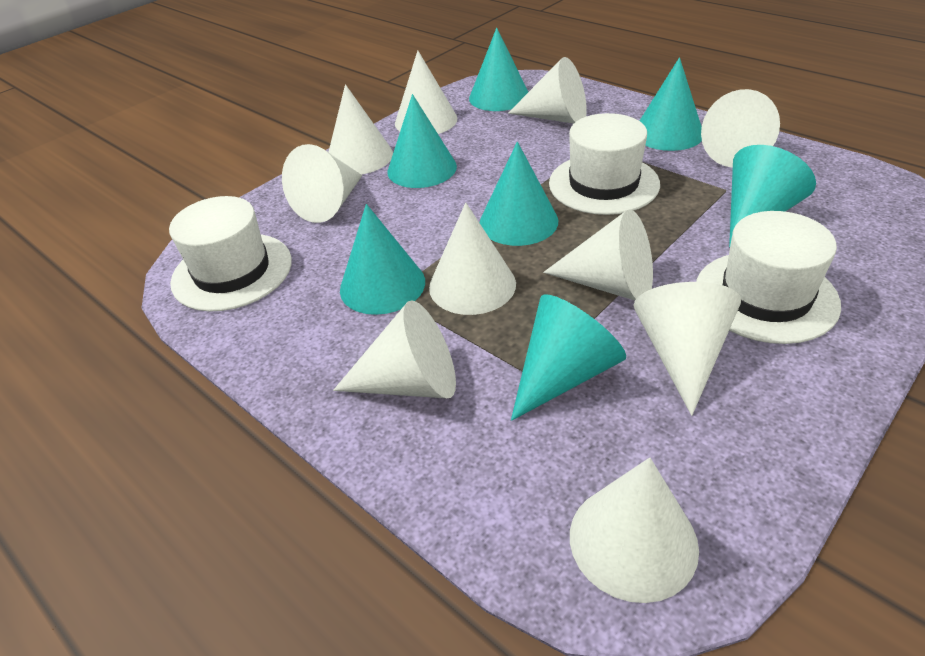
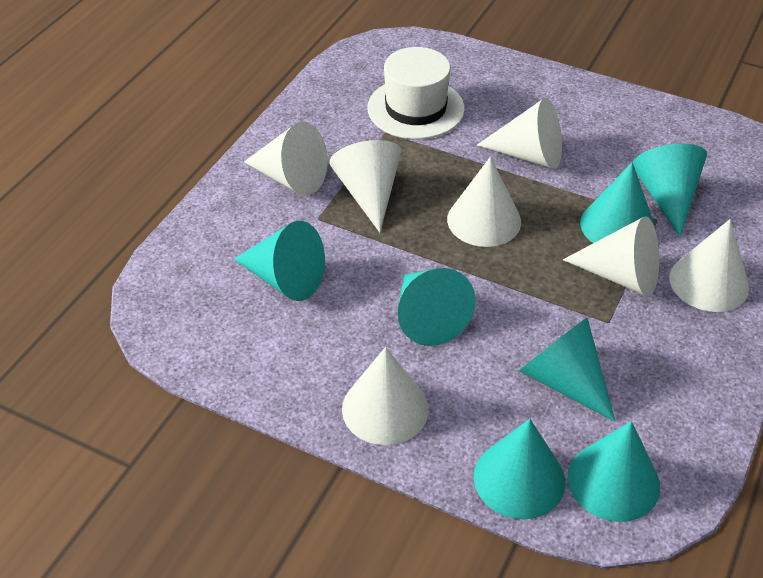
white cone: [282,144,362,223] [329,84,393,174] [333,300,456,398] [395,51,457,134] [429,202,516,315] [508,57,587,124] [543,209,653,301] [570,458,699,603] [633,282,741,416] [701,89,780,168] = 10 -> [244,122,328,195] [329,140,401,233] [342,347,429,445] [447,157,521,247] [477,98,562,169] [563,217,659,297] [669,219,749,312] = 7
white hat: [169,196,292,312] [549,113,660,215] [696,211,841,344] = 3 -> [367,47,465,139] = 1

